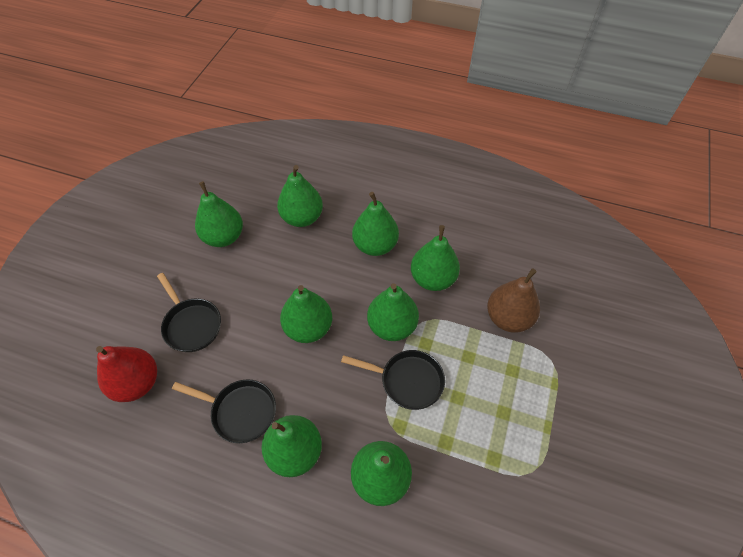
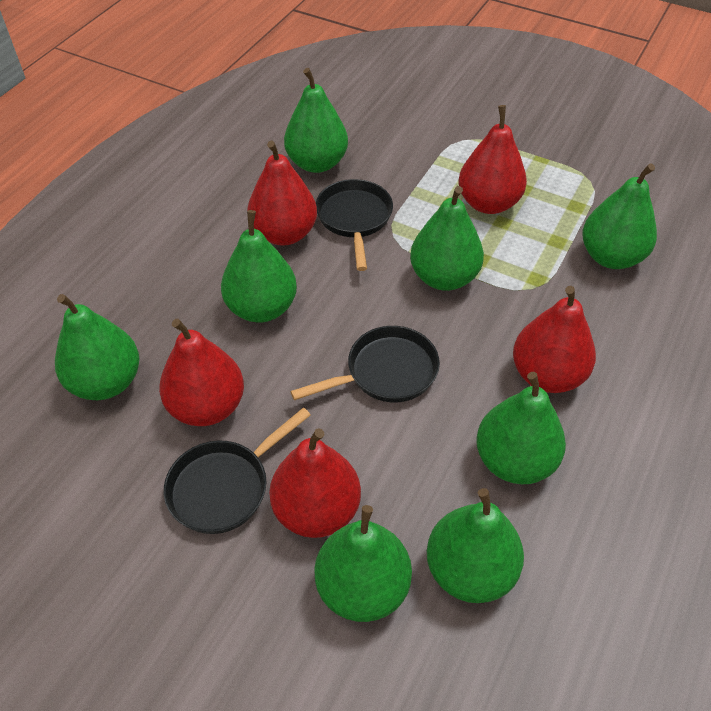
brown pear: [487,268,540,333] = 1 -> none = 0
red pear: [96,346,157,402] = 1 -> [159,319,244,426] [247,141,317,245] [269,428,361,538] [459,105,527,214] [513,286,596,393] = 5

